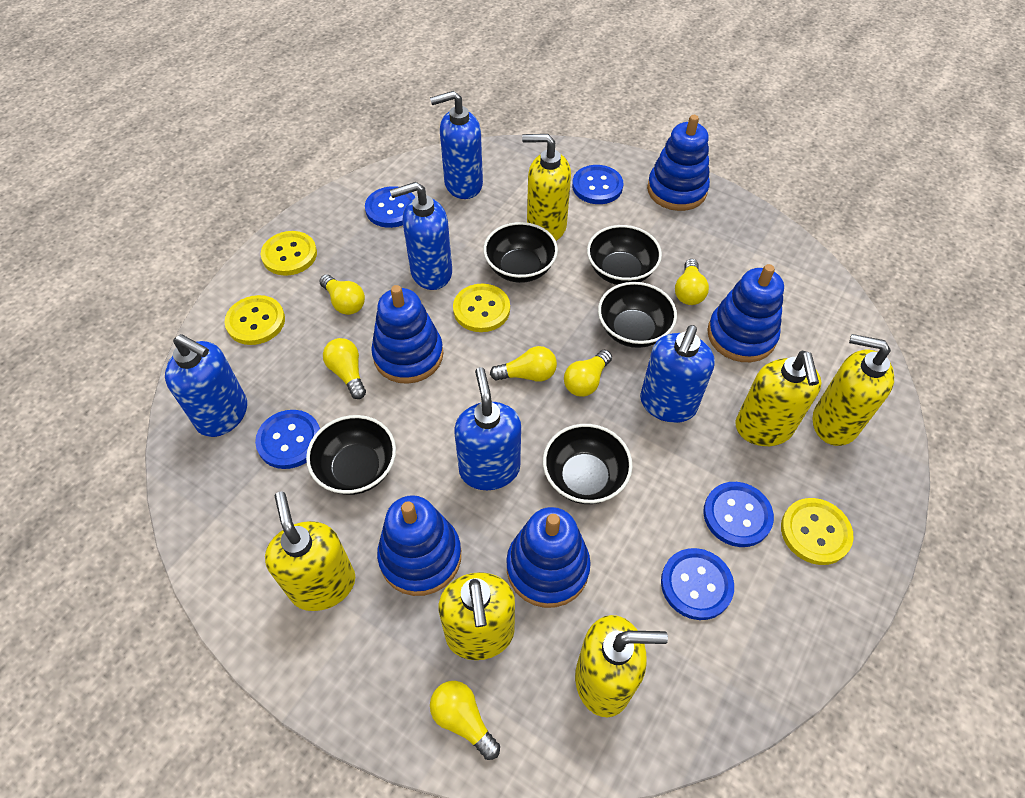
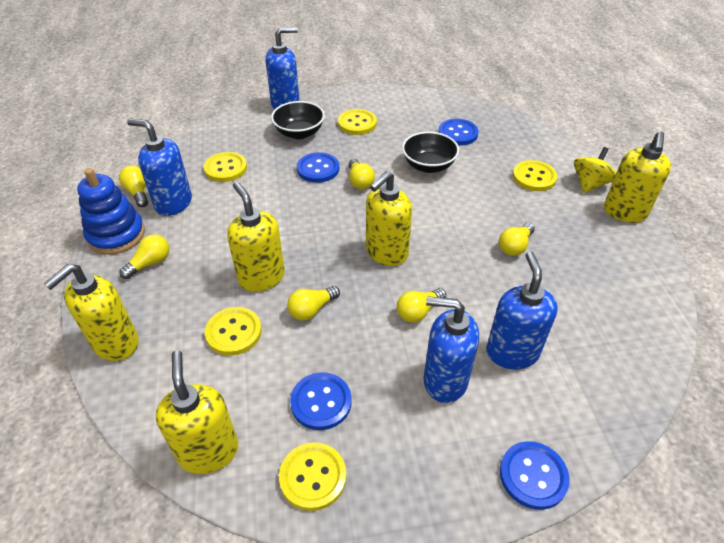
black bowl: [306,415,396,495] [483,222,558,283] [543,424,633,504] [587,225,662,285] [598,282,677,348] = 5 -> [271,101,325,139] [402,132,459,173] = 2
blue button: [255,410,320,469] [365,186,415,228] [572,165,623,204] [661,548,734,620] [703,482,774,547] = 5 -> [290,372,352,430] [297,152,339,183] [438,119,478,145] [500,441,570,510] = 4
blue soap dispenser: [165,334,247,437] [390,182,452,290] [430,91,483,199] [454,367,521,490] [640,325,715,423] = 5 -> [127,119,192,216] [266,27,300,109] [424,296,479,403] [486,252,558,369] = 4
blue stacking toy: [371,285,443,384] [377,495,461,596] [506,507,591,608] [647,115,710,211] [707,264,784,362] = 5 -> [77,168,145,255] = 1
yellow button: [225,295,285,345] [261,231,317,276] [453,284,510,332] [781,498,854,565] = 4 -> [203,152,247,182] [205,307,262,356] [279,442,346,511] [338,109,377,135] [512,160,557,191] = 5
yellow soap dispenser: [265,491,355,611] [438,572,515,660] [522,134,571,241] [575,615,668,717] [735,351,822,446] [813,334,894,446] = 6 -> [44,264,139,361] [156,350,238,474] [227,182,285,292] [366,171,412,266] [604,131,671,223] = 5
yellow spinning top: none = 0 -> [574,147,617,193] = 1

